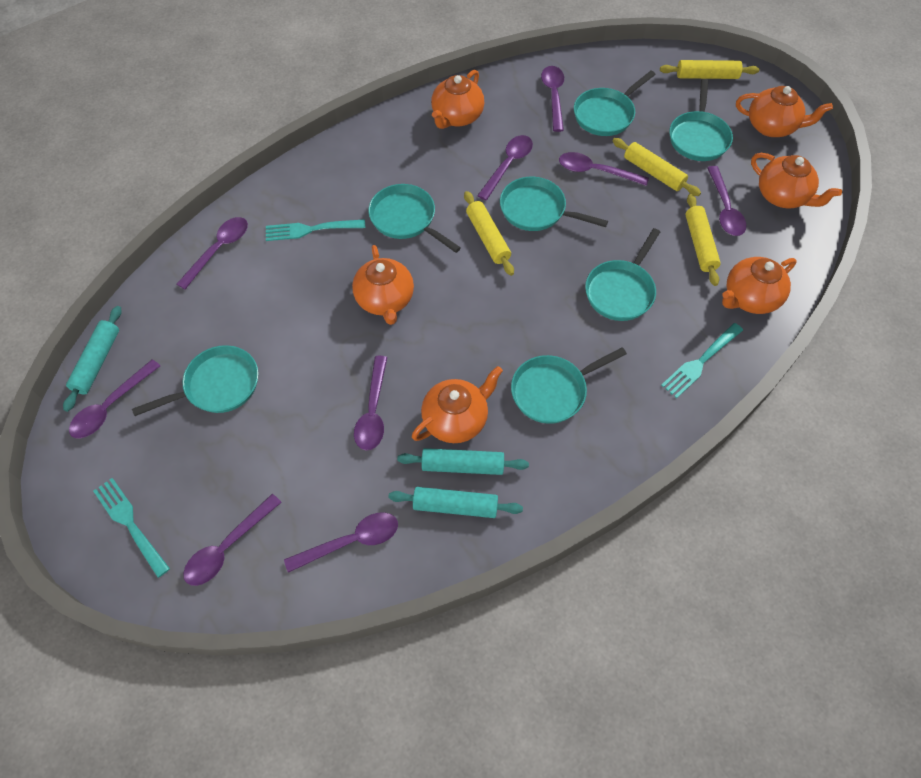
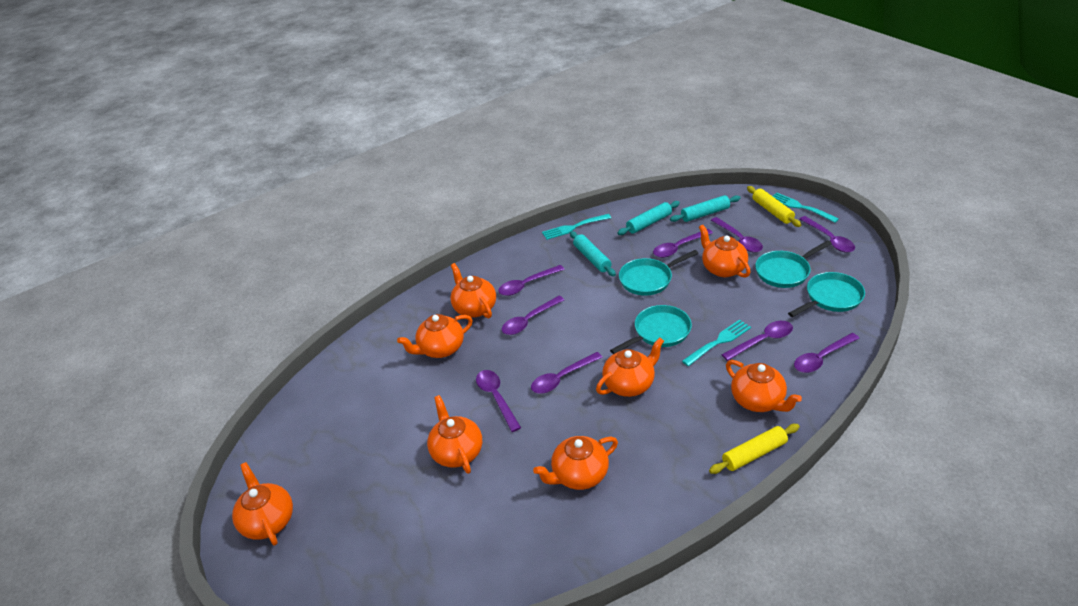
orange teapot: [352,245,414,325] [412,366,503,443] [431,70,484,129] [722,257,797,314] [736,86,833,137] [751,153,842,208] = 6 -> [232,462,293,546] [397,314,473,358] [427,395,482,474] [450,263,496,318] [533,436,618,490] [596,338,664,397] [699,225,751,278] [726,360,802,412] = 8
turquoise pan: [132,345,258,416] [368,184,461,253] [500,177,608,231] [511,347,627,424] [574,71,656,136] [585,228,660,321] [669,79,733,161] = 7 -> [610,305,692,354] [619,250,698,296] [755,240,832,288] [788,272,865,317] = 4
yellow rolling pin: [464,191,514,276] [612,138,701,196] [660,60,759,79] [685,194,721,286] = 4 -> [709,424,800,474] [747,186,801,227] = 2

